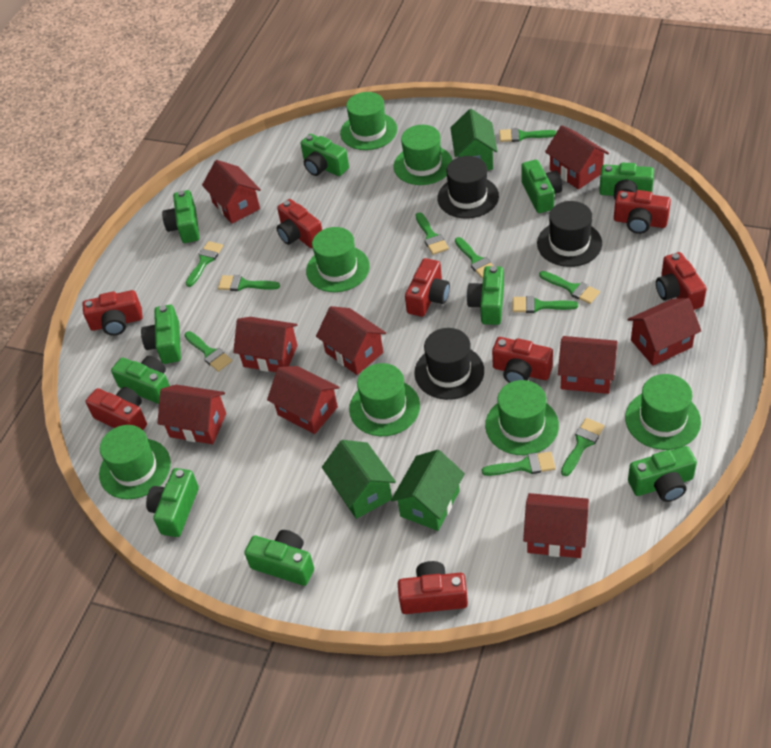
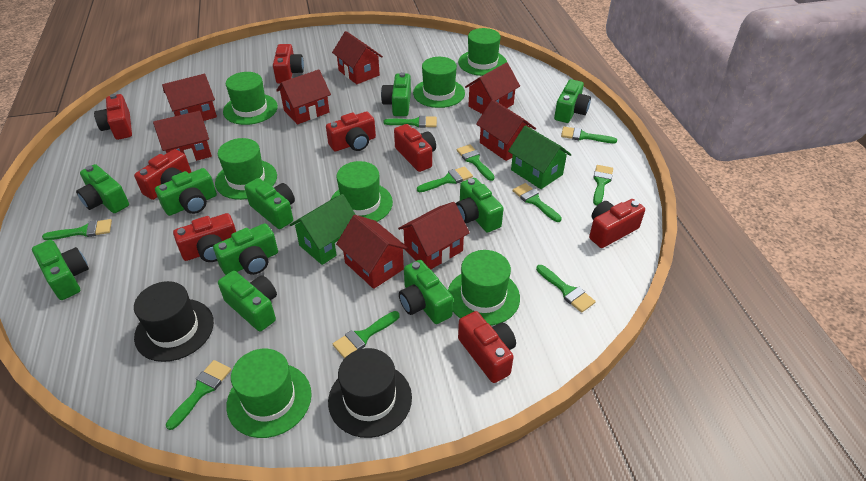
black hat: [414,328,484,400] [437,156,499,219] [537,201,602,267] = 3 -> [134,281,214,362] [328,348,412,438] = 2
green house: [322,440,396,519] [391,450,465,531] [450,109,497,170] = 3 -> [290,194,356,265] [508,125,572,189] = 2
red house: [157,385,226,444] [202,160,261,224] [233,317,297,372] [267,366,339,434] [316,306,386,375] [523,493,589,558] [545,125,609,189] [558,336,617,394] [627,298,701,366] = 9 -> [153,111,212,163] [162,74,217,121] [276,69,331,124] [332,31,383,84] [336,215,409,289] [398,202,470,269] [465,62,520,114] [476,100,536,161] = 8

